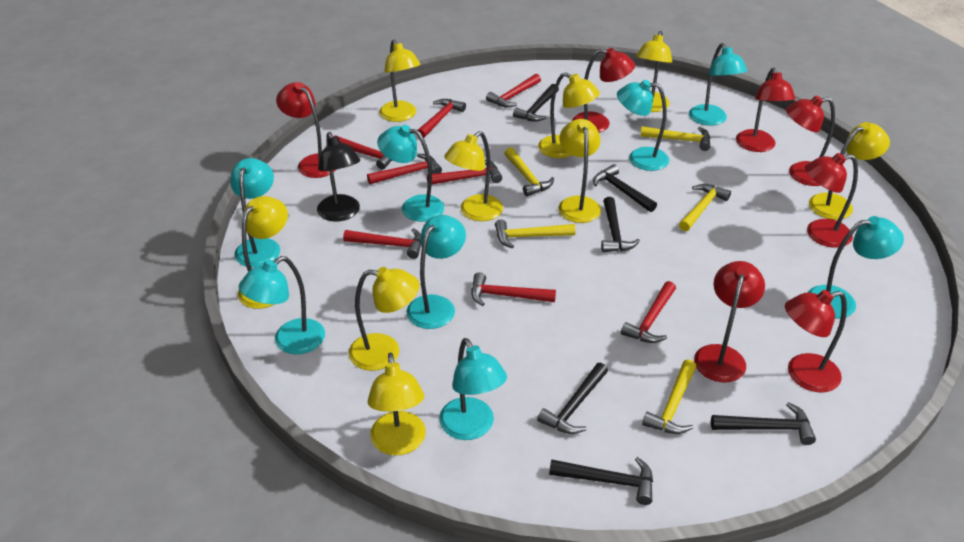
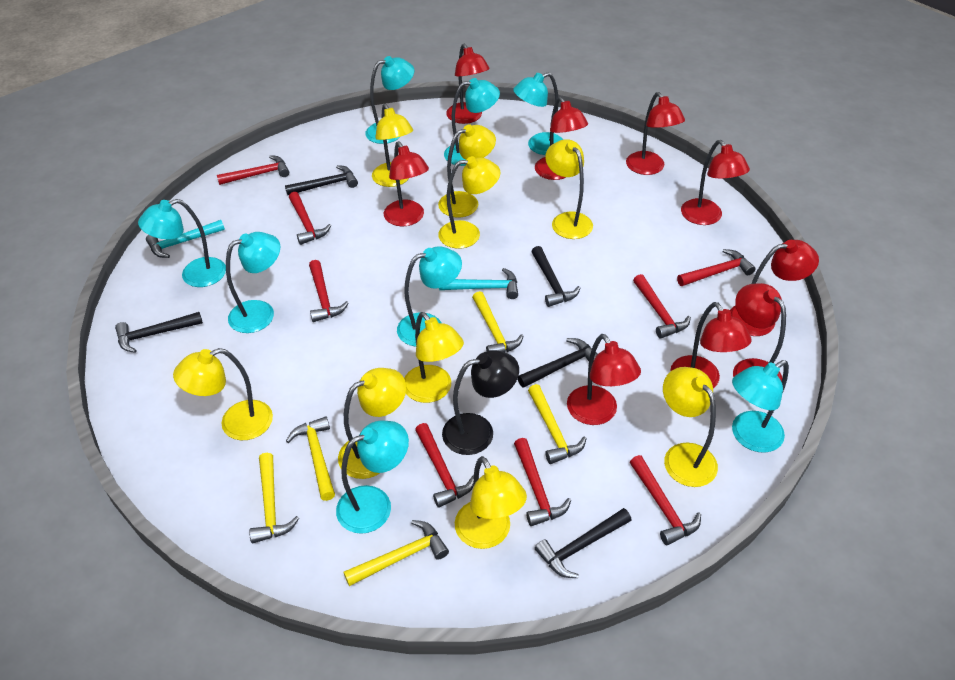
black hammer: [513,84,559,122] [537,363,608,434] [549,457,653,505] [593,164,657,212] [601,197,640,252] [711,402,816,445] = 6 -> [115,312,203,353] [285,165,358,195] [518,338,598,388] [531,246,580,307] [535,508,631,578] = 5
red lamp: [276,82,336,178] [572,48,635,133] [694,261,765,382] [736,68,796,152] [785,290,847,393] [786,96,835,186] [805,153,858,248] = 7 -> [384,141,429,226] [446,44,490,124] [535,97,588,180] [567,334,641,425] [626,92,685,175] [670,302,752,388] [681,140,750,225] [730,240,819,336] [733,283,786,382] = 9
turquoise hammer: none = 0 -> [146,220,225,258] [439,268,518,299] = 2

